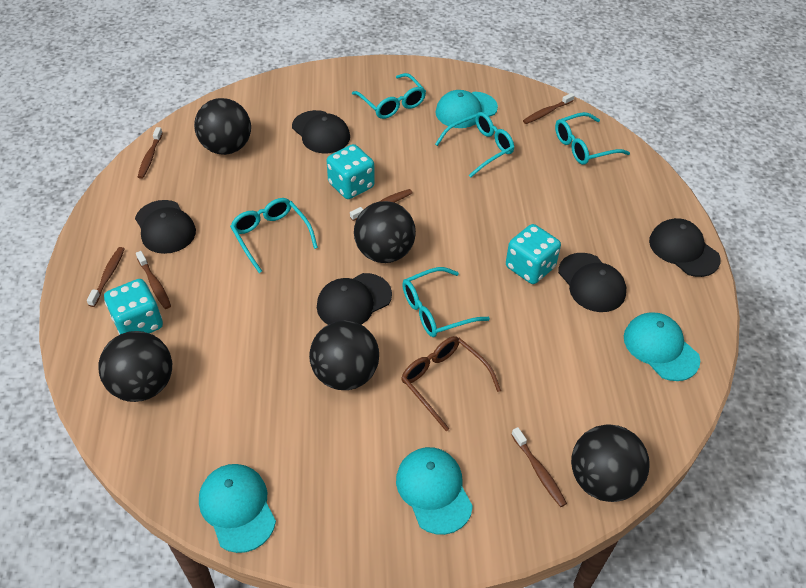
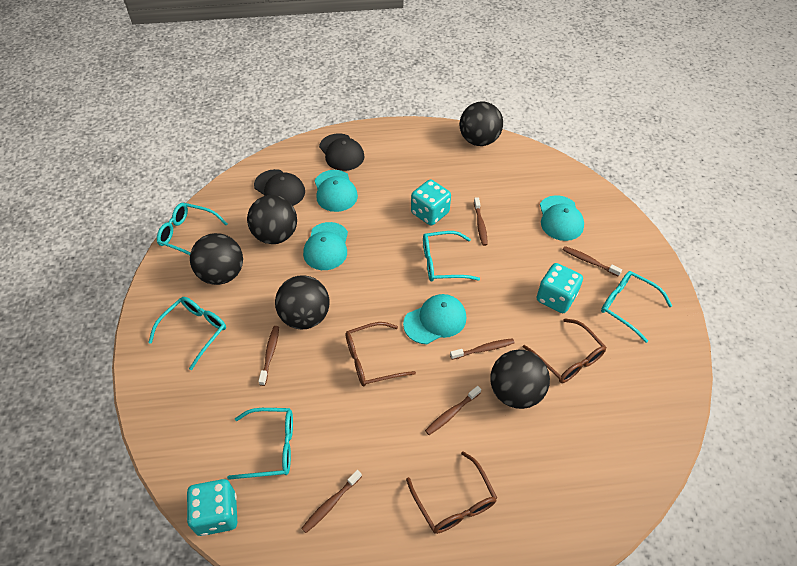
black cap: [135,200,196,254] [292,110,350,153] [317,273,392,325] [558,253,626,312] [649,218,721,277] = 5 -> [254,169,305,206] [319,133,364,171] = 2
brown glasses: [401,336,501,431] = 1 -> [346,322,416,386] [406,451,497,534] [523,318,606,383] = 3

